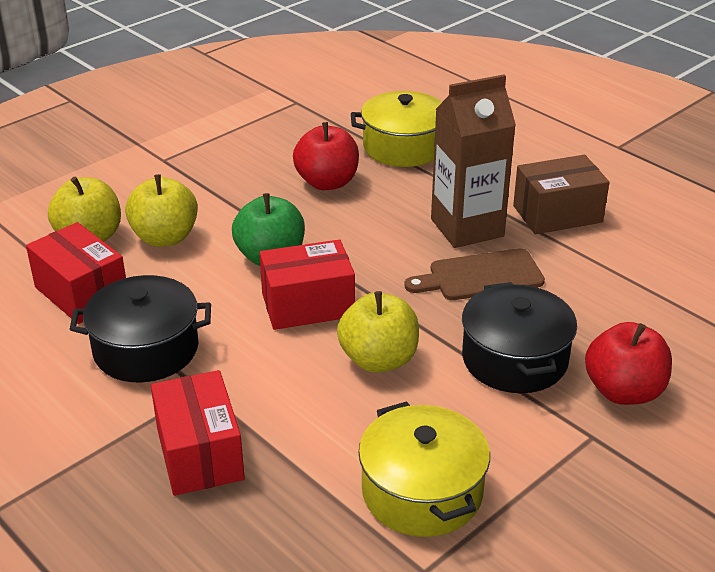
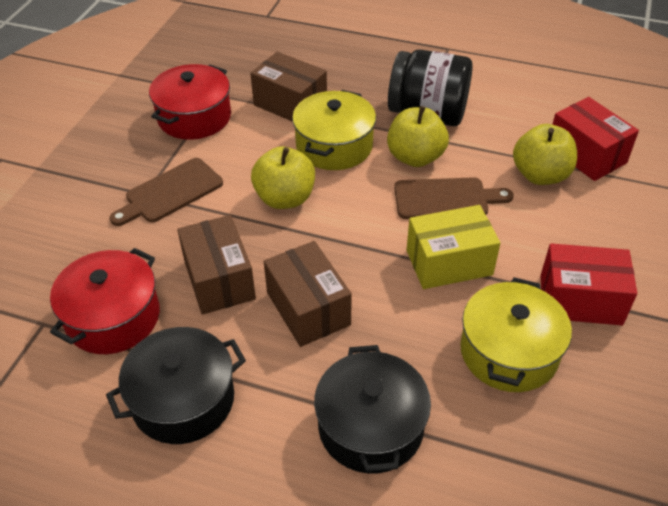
black jar: none = 0 -> [388,50,473,126] = 1
brown box: [513,155,609,234] = 1 -> [177,215,256,315] [250,52,327,122] [264,241,352,347] = 3
brown carton: [431,74,516,248] = 1 -> none = 0
brown cutting board: [405,248,545,300] = 1 -> [109,158,223,226] [394,177,513,219] = 2
green apple: [232,193,305,266] = 1 -> none = 0
red apple: [293,122,359,190] [585,322,672,405] = 2 -> none = 0
red box: [26,222,126,324] [151,370,245,496] [260,239,355,330] = 3 -> [540,243,637,325] [552,97,639,181] = 2
red pot: none = 0 -> [50,248,160,354] [149,64,231,140] = 2
yellow box: none = 0 -> [407,205,500,289] = 1

